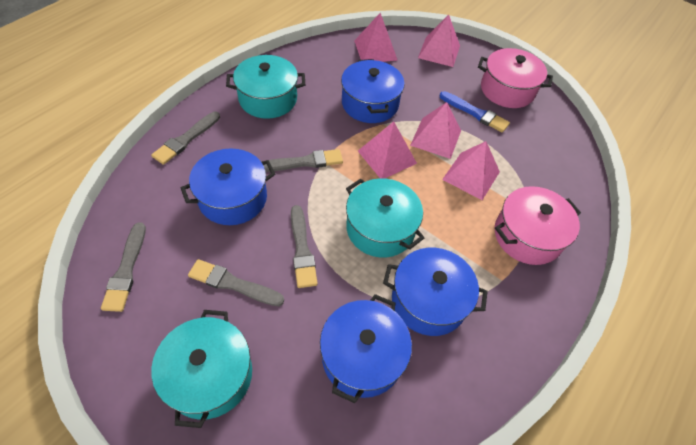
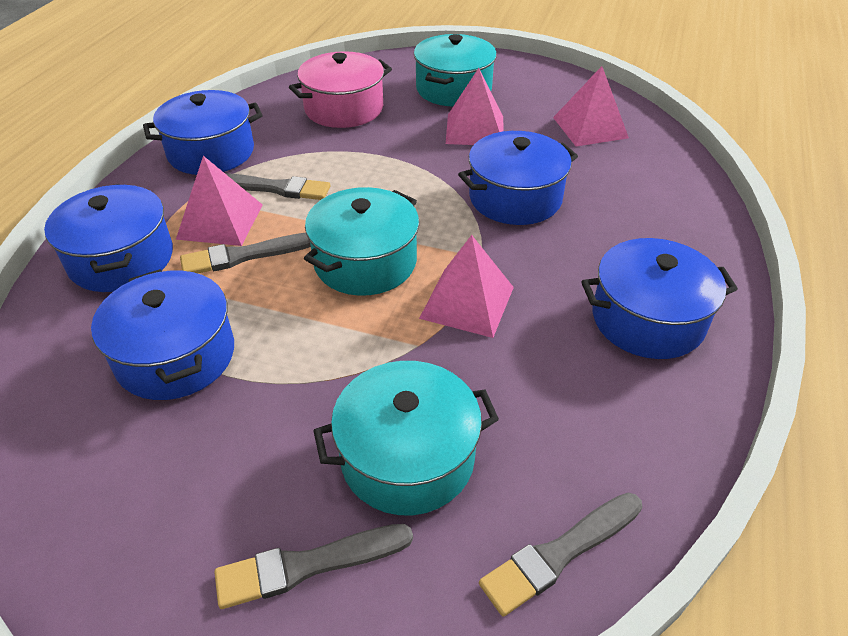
blue brush: [440,91,510,133] = 1 -> none = 0
blue pot: [181,149,275,225] [320,294,412,403] [341,59,405,123] [383,248,488,336] = 4 -> [44,184,173,292] [91,269,234,400] [143,90,263,175] [458,131,578,225] [581,238,738,359] = 5
grey brush: [101,222,146,312] [151,112,220,165] [188,259,284,306] [263,149,343,172] [291,205,318,288] = 5 -> [180,233,311,273] [214,524,413,609] [225,173,330,200] [479,493,642,617] = 4
pink pot: [478,48,553,108] [495,186,581,265] = 2 -> [289,51,392,128] = 1
pink pyramid: [354,13,397,62] [358,121,417,179] [410,102,461,159] [418,15,460,67] [442,141,500,200] = 5 -> [176,156,262,246] [419,235,514,338] [446,68,504,145] [553,66,629,146] = 4

